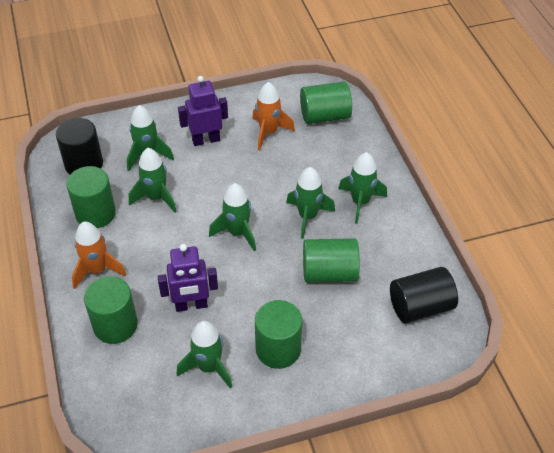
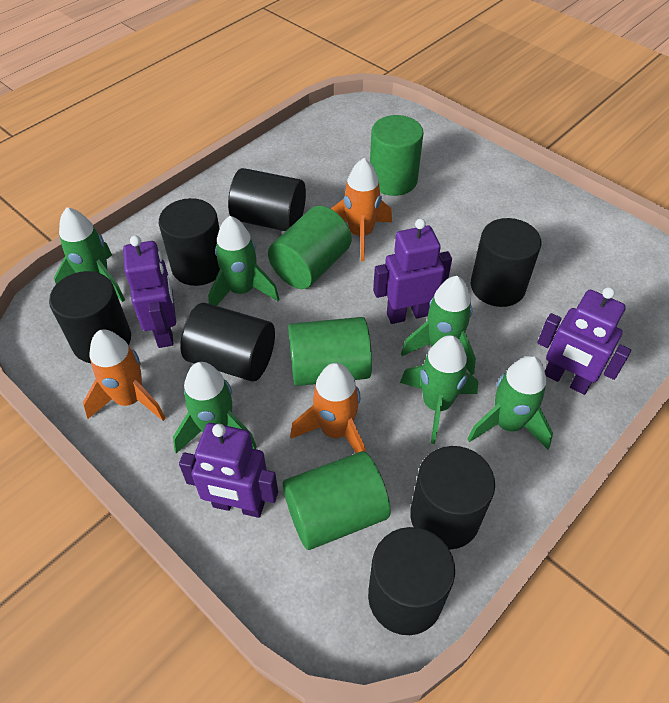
black cylinder: [56,118,103,174] [390,267,458,323] = 2 -> [49,271,131,363] [159,198,220,286] [180,303,275,381] [228,168,306,231] [368,527,455,635] [410,446,495,549] [471,218,541,307] = 7
green cylinder: [66,166,116,228] [84,276,138,344] [255,300,302,369] [300,82,352,124] [303,238,360,283] = 5 -> [268,206,352,289] [283,451,391,550] [288,317,372,386] [370,115,424,196] = 4
orange rocket: [72,222,127,289] [252,82,295,151] = 2 -> [83,330,166,421] [290,363,366,453] [331,158,392,261] = 3
purple robot: [158,244,218,312] [178,76,228,146] = 2 -> [123,235,176,348] [179,423,278,518] [373,219,452,324] [537,287,631,395] = 4

